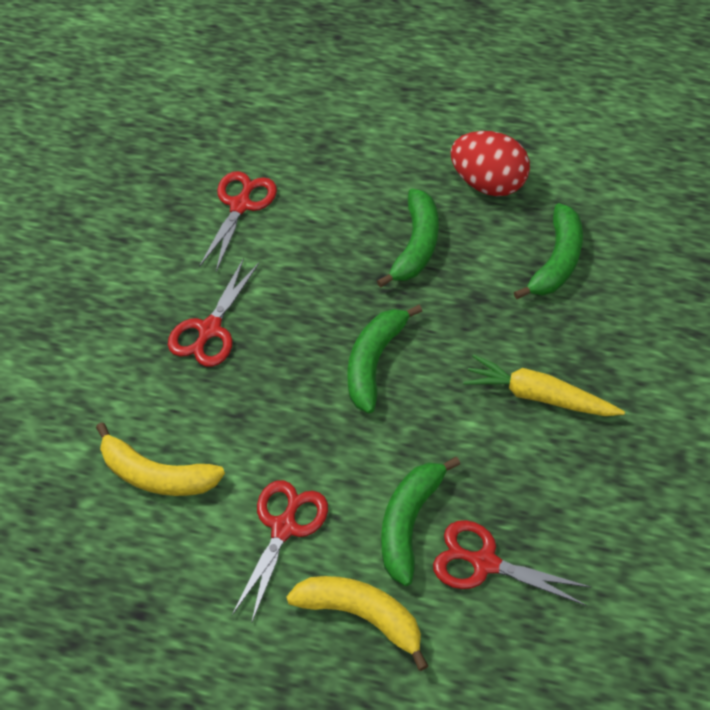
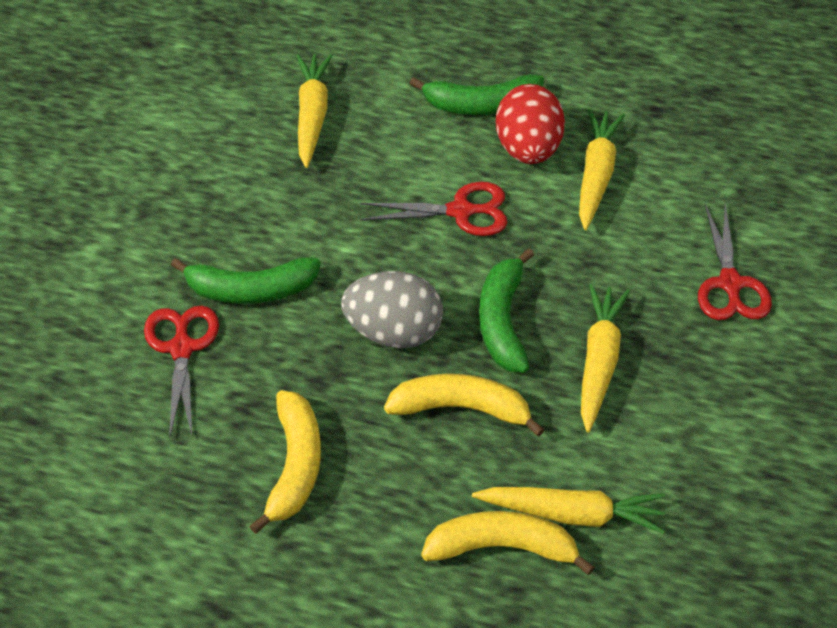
green banana: [347,305,422,413] [377,189,439,288] [381,457,460,586] [514,203,583,299] = 4 -> [171,258,321,304] [409,74,544,115] [479,248,534,373] = 3
grey egg: none = 0 -> [341,271,443,348] = 1
red scissors: [168,258,259,367] [199,171,277,272] [232,480,328,624] [433,520,591,606] = 4 -> [144,305,219,438] [361,182,508,236] [698,203,772,320] = 3
yellow banana: [96,422,225,496] [286,576,428,671] = 2 -> [249,390,321,534] [384,374,545,437] [421,511,595,575] = 3
yellow carrot: [463,354,625,416] = 1 -> [297,54,332,168] [472,487,665,534] [579,109,625,230] [581,284,630,432] = 4

